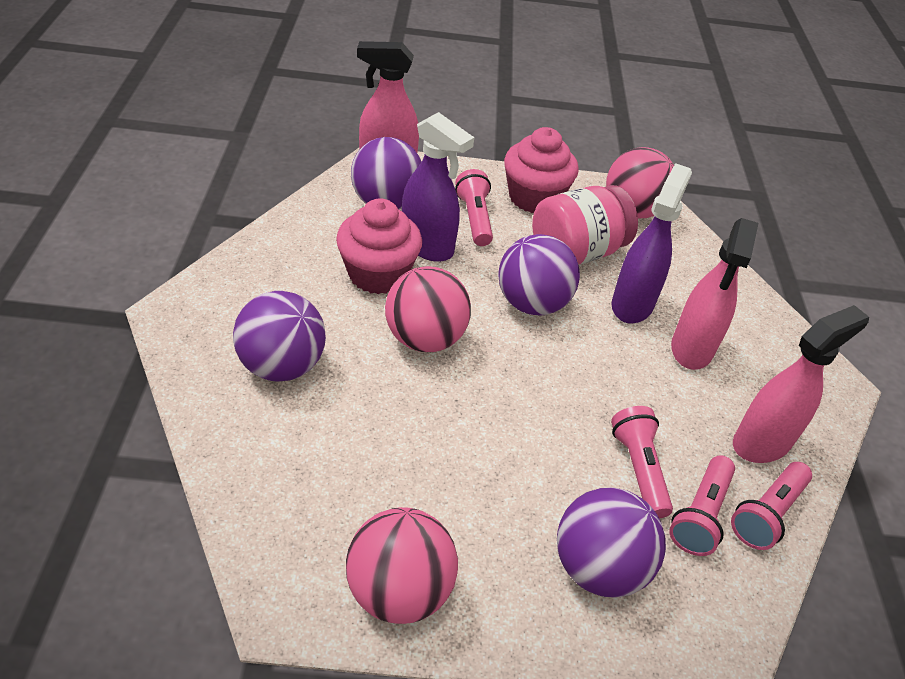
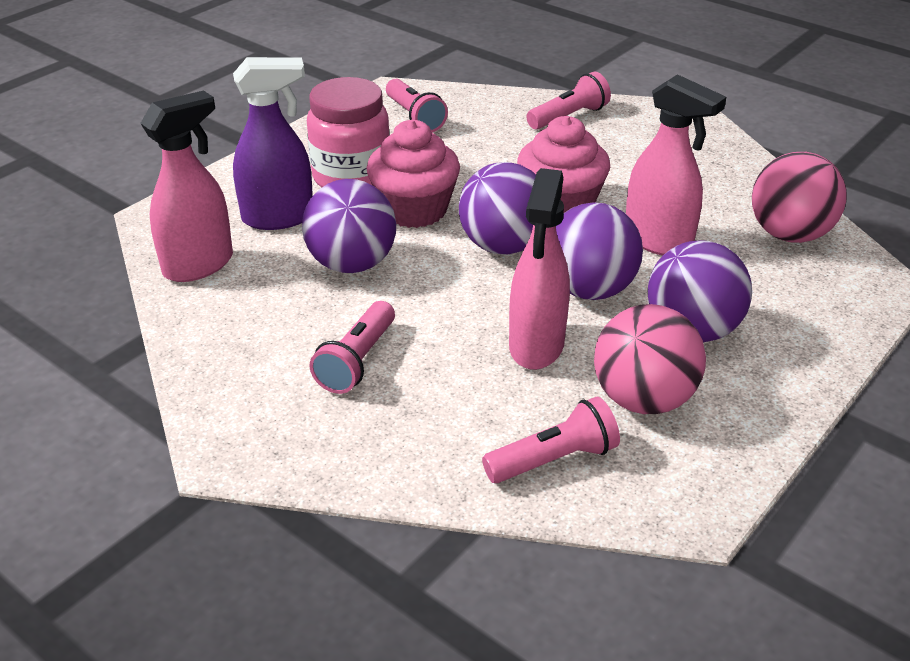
pink ball: [346,507,458,624] [385,266,471,352] [606,147,674,218] = 3 -> [594,304,706,414] [752,152,847,243] = 2
purple spray bottle: [402,112,474,262] [612,163,692,324] = 2 -> [233,57,313,230] = 1

